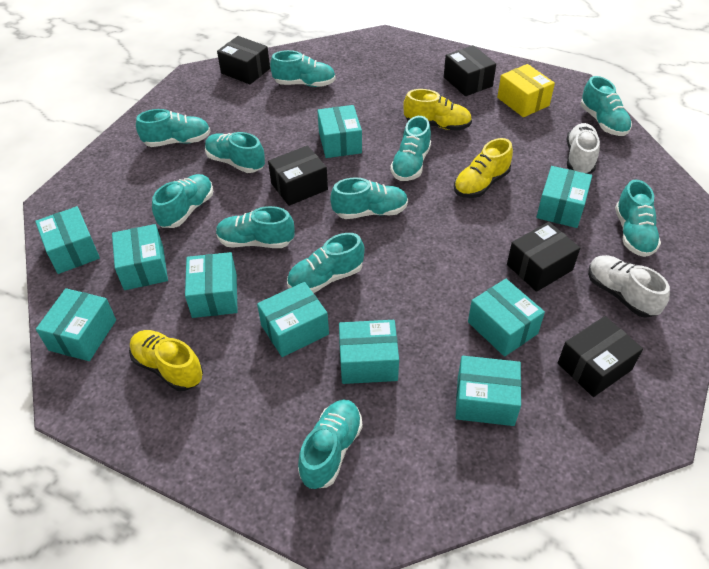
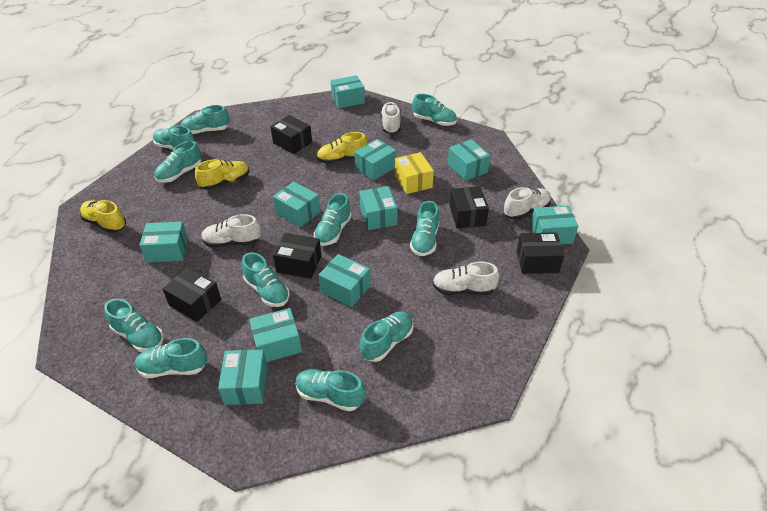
white shoe: [567,123,600,174] [588,255,670,318] = 2 -> [201,214,261,247] [380,102,401,134] [433,262,499,295] [504,187,551,219] = 4

